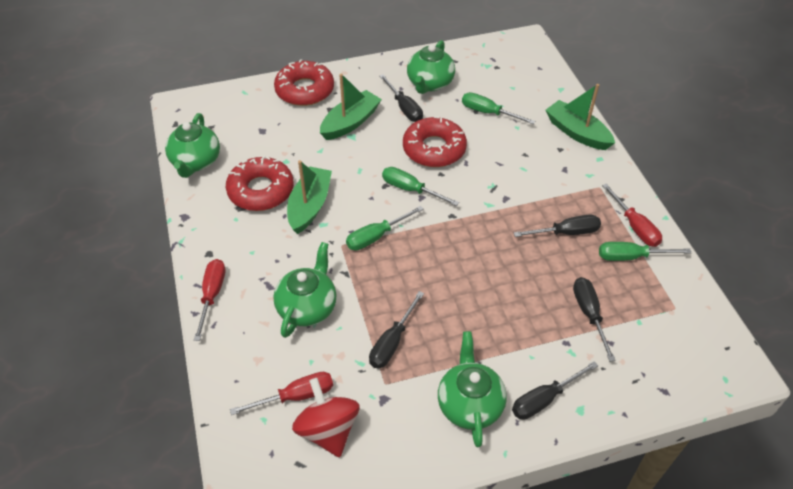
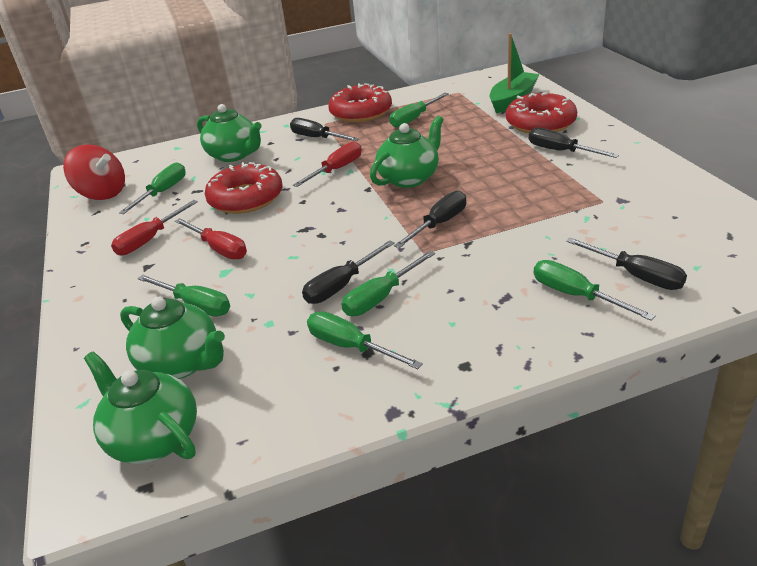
green boat: [287,160,332,234] [320,74,382,140] [546,84,615,150] = 3 -> [490,33,540,113] = 1
green screwdriver: [346,206,424,251] [382,167,459,206] [462,92,535,124] [599,242,691,261] = 4 -> [119,163,186,214] [137,275,230,316] [307,312,423,369] [341,251,435,316] [389,93,449,128] [534,260,656,321] = 6

